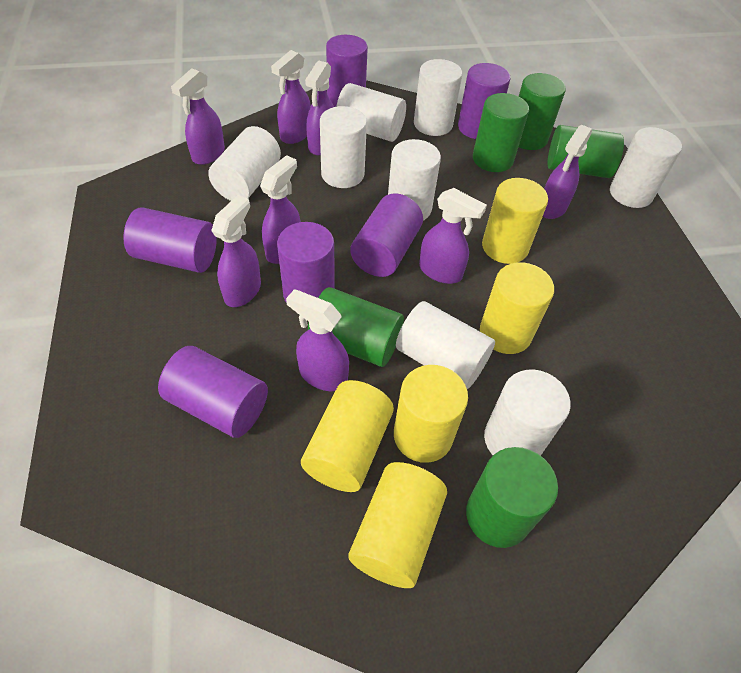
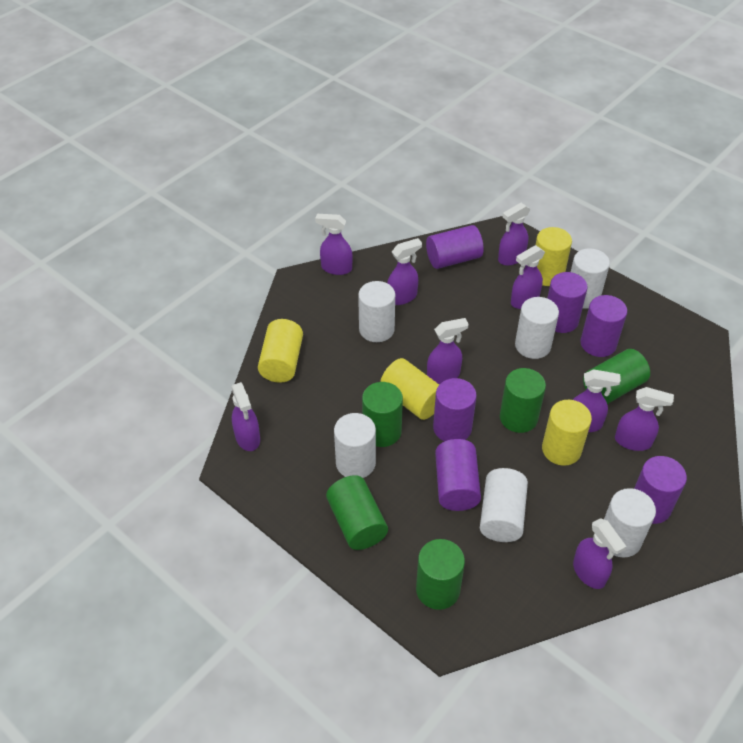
purple spray bottle: [171,68,225,165] [211,195,261,307] [260,155,301,264] [271,50,311,144] [286,289,349,391] [305,60,334,155] [419,188,487,284] [543,125,592,219] = 8 -> [231,382,260,451] [315,214,353,275] [387,238,422,305] [427,318,469,384] [498,203,530,266] [511,245,545,309] [573,369,621,432] [573,518,627,589] [615,387,674,451] = 9
white cylinder: [208,126,281,201] [320,106,367,188] [336,83,406,142] [388,139,441,221] [396,301,495,389] [414,59,462,136] [484,370,571,456] [610,127,682,208] = 8 -> [334,413,376,478] [358,281,395,342] [480,468,528,542] [515,297,559,359] [571,248,610,309] [604,488,656,557] = 6
yellow cylinder: [301,380,394,492] [348,462,447,588] [394,365,468,463] [480,262,554,354] [482,178,548,264] = 5 -> [258,319,303,383] [380,358,439,420] [536,227,572,286] [542,400,592,466] = 4

